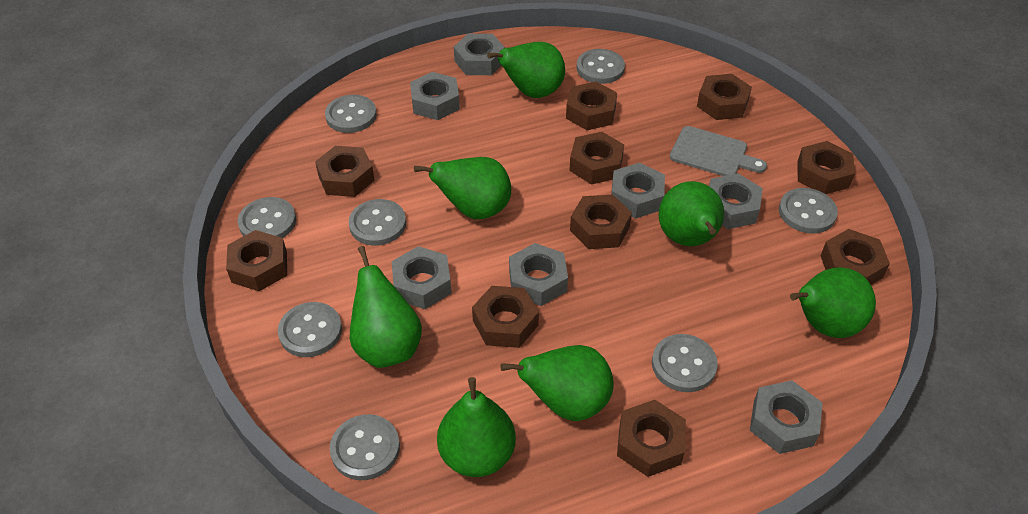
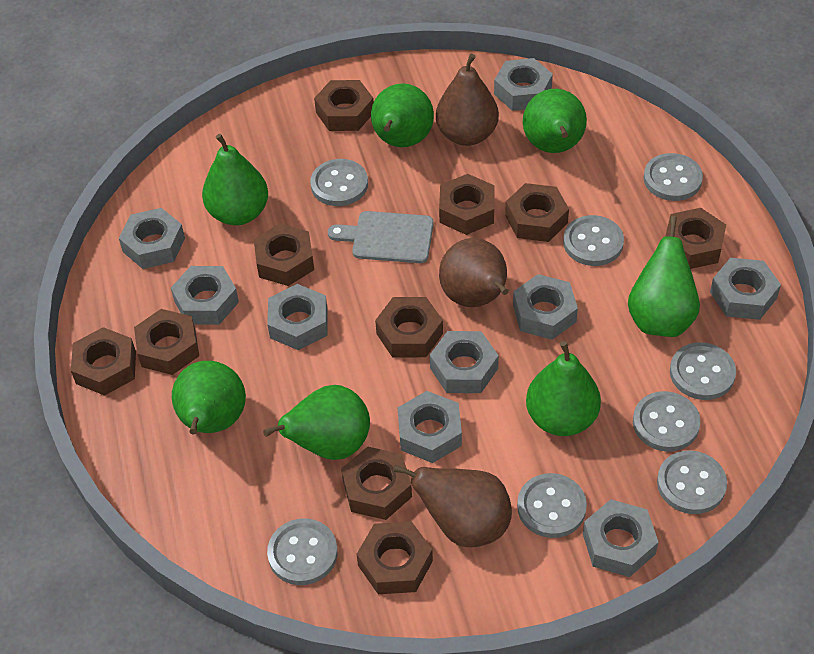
brown pear: none = 0 -> [393,465,512,547] [436,54,499,146] [439,238,509,307] = 3
grey nut: [392,246,451,309] [410,72,460,120] [454,34,505,75] [509,243,568,306] [611,163,665,219] [709,173,763,229] [750,380,823,454] = 7 -> [119,208,185,269] [171,266,239,325] [267,284,328,350] [398,391,462,463] [430,331,499,393] [494,58,553,111] [513,274,578,340] [583,499,658,577] [710,258,781,320] = 9

